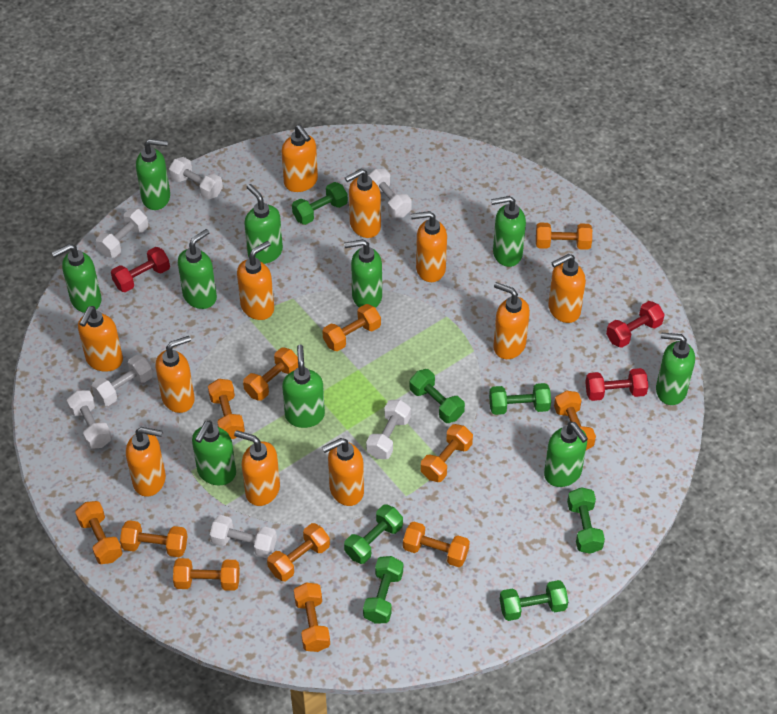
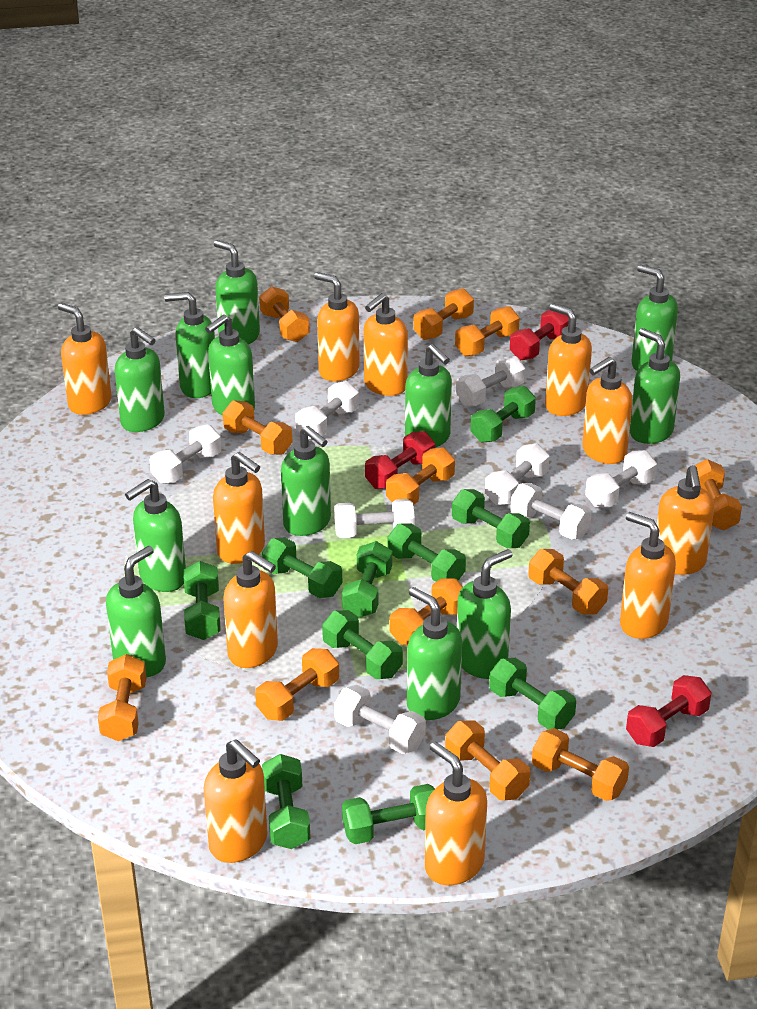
green dumbbell: [292,182,348,225] [344,504,403,564] [363,556,403,624] [410,369,465,423] [489,383,551,415] [500,580,568,621] [567,487,605,554] = 7 -> [183,561,221,640] [262,537,342,598] [262,754,310,849] [322,610,403,679] [342,541,392,618] [342,784,435,844] [388,523,466,582] [452,489,530,548] [471,386,536,443] [489,658,576,730] = 10
green soap dispenser: [52,244,102,313] [136,139,170,210] [178,229,217,309] [192,421,236,485] [244,184,283,264] [282,345,325,428] [344,239,382,308] [491,196,526,267] [544,422,588,487] [656,333,695,405] = 10 -> [106,546,166,677] [115,327,165,432] [125,479,186,592] [164,292,215,398] [205,314,255,416] [214,240,260,345] [281,426,331,536] [405,344,452,448] [407,587,462,720] [457,549,512,679] [630,328,680,444] [632,265,678,371] = 12
white dumbbell: [67,390,112,449] [92,355,153,406] [96,208,148,258] [169,157,223,199] [210,515,277,558] [366,400,411,459] [368,169,412,218] = 7 -> [150,424,222,484] [295,381,359,440] [334,499,415,538] [334,685,426,754] [456,356,526,406] [485,443,549,505] [510,483,592,539] [585,450,657,508] = 8

